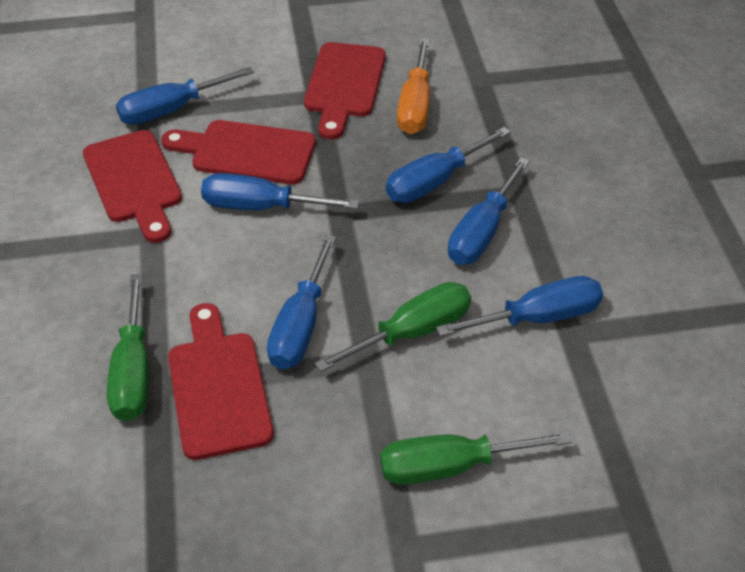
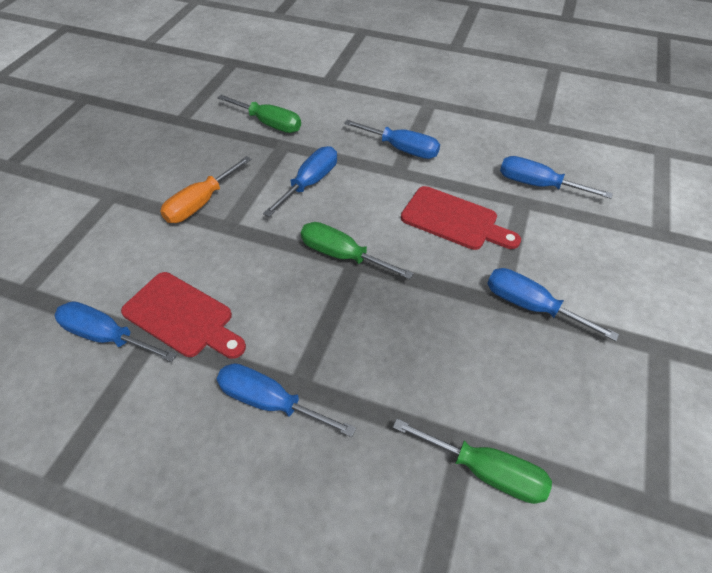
red cutting board: [83,130,182,243] [161,120,316,184] [168,303,274,460] [304,42,386,139] = 4 -> [121,272,246,359] [401,186,521,250] = 2

